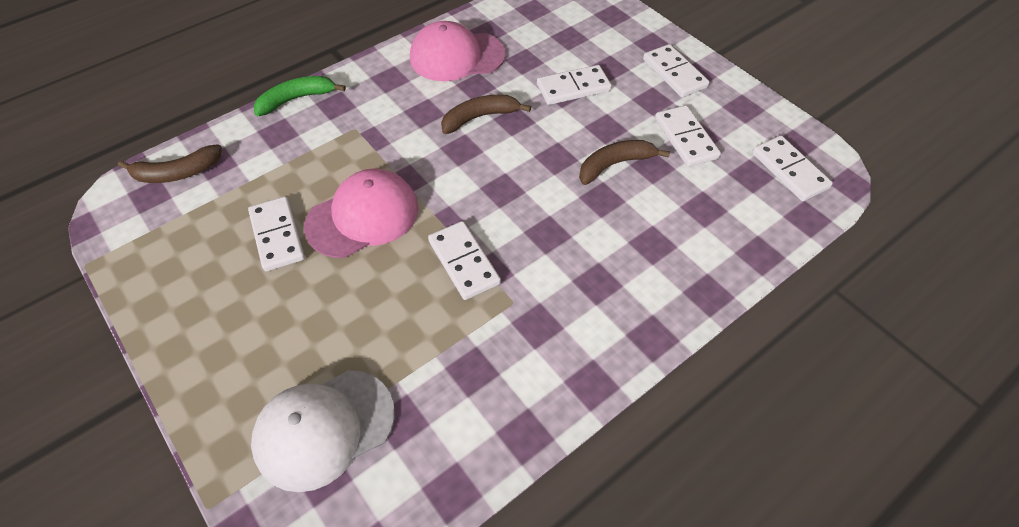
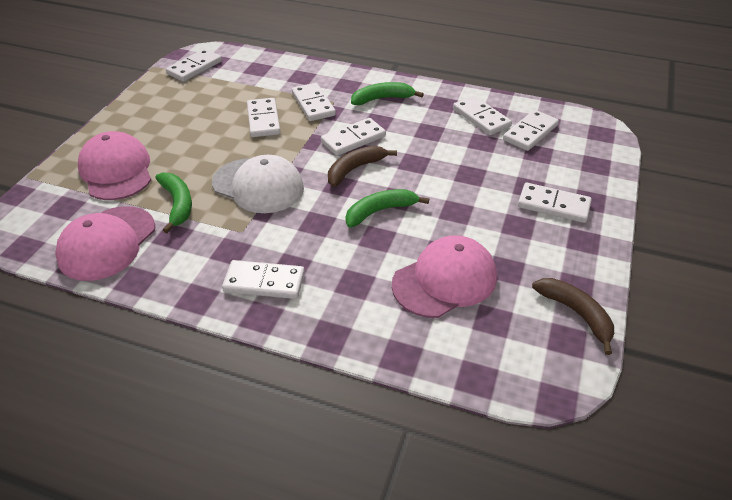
brown banana: [118,144,222,183] [441,95,531,134] [579,140,670,185] = 3 -> [328,146,397,187] [532,278,614,355] = 2
green banana: [254,76,346,116] = 1 -> [155,172,192,233] [346,189,429,228] [351,82,424,105] = 3
pink cap: [304,169,419,258] [410,21,506,81] = 2 -> [55,206,155,281] [78,131,151,200] [392,235,497,318] = 3
white domino: [248,196,305,271] [428,221,501,300] [537,65,612,105] [643,44,709,98] [655,105,721,167] [752,136,833,201] = 6 -> [166,49,222,82] [222,260,305,299] [247,98,280,137] [292,83,336,121] [321,118,386,156] [453,95,512,135] [503,110,559,151] [518,183,592,223] = 8

